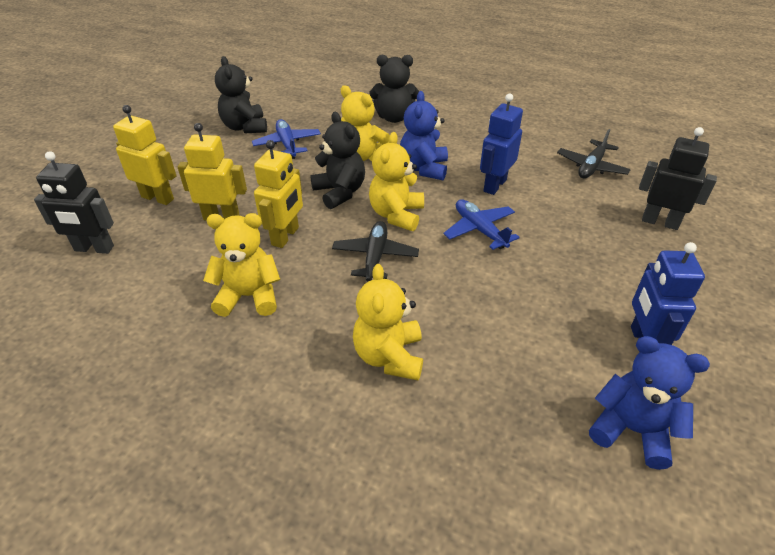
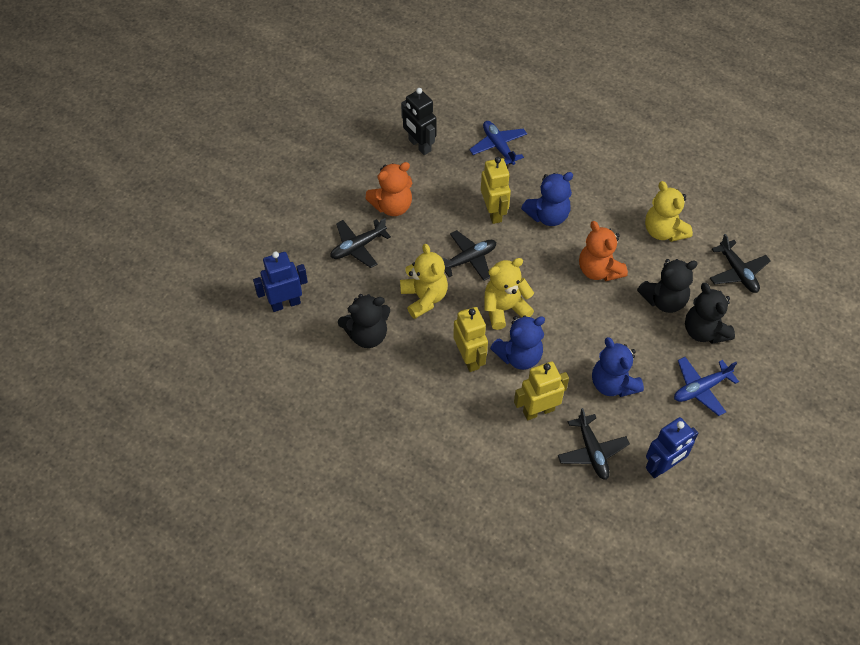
black plane: [332,221,419,281] [557,129,631,178] = 2 -> [330,218,391,268] [442,230,496,281] [558,408,630,480] [710,234,771,293] = 4
black robot: [34,151,114,254] [639,127,717,230] = 2 -> [401,88,437,155] = 1
blue teddy bear: [400,91,448,180] [589,336,710,470] = 2 -> [490,315,545,370] [521,172,573,226] [592,337,644,397] = 3
orange teddy bear: none = 0 -> [365,162,412,216] [579,221,628,281] = 2
yellow teddy bear: [203,213,280,317] [341,85,390,161] [353,264,423,381] [369,132,424,231] = 4 -> [400,244,448,319] [484,258,534,330] [645,181,693,242] = 3

